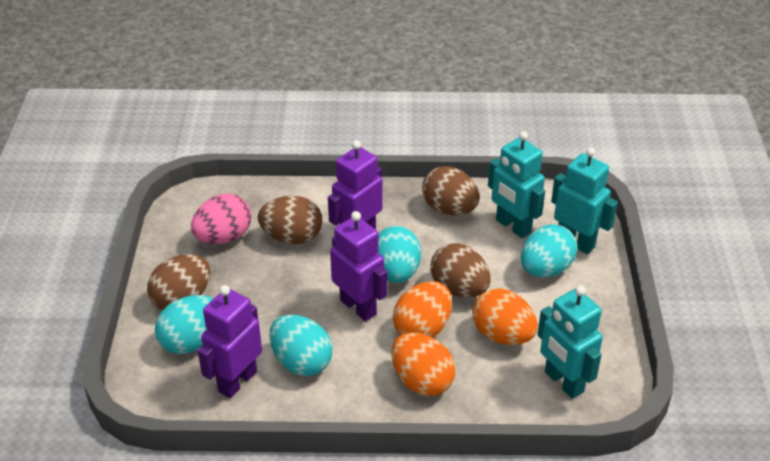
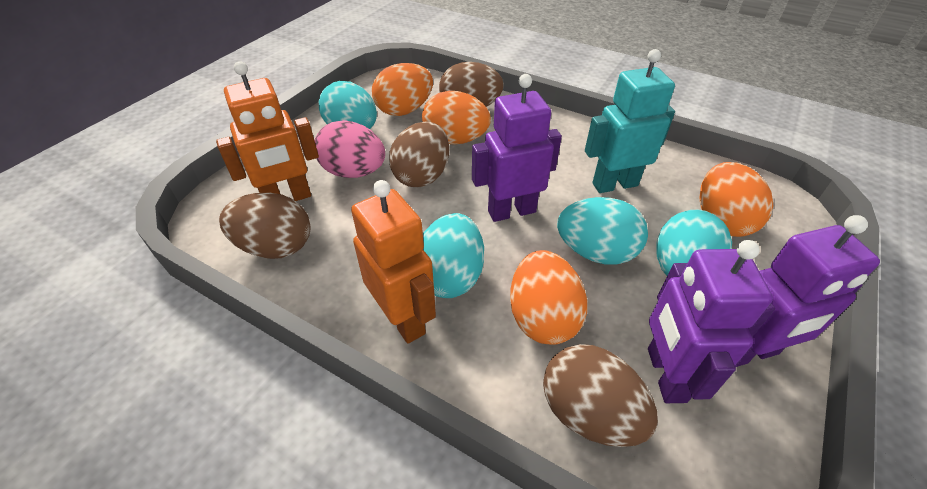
orange egg: [391,332,456,396] [393,281,452,338] [472,288,538,345] = 3 -> [372,63,433,116] [422,91,491,145] [510,250,587,345] [699,162,774,237] = 4
orange robot: none = 0 -> [216,61,319,201] [351,180,436,344] = 2
turquoise robot: [488,131,545,238] [537,285,603,399] [551,147,618,254] = 3 -> [585,49,675,193] = 1

